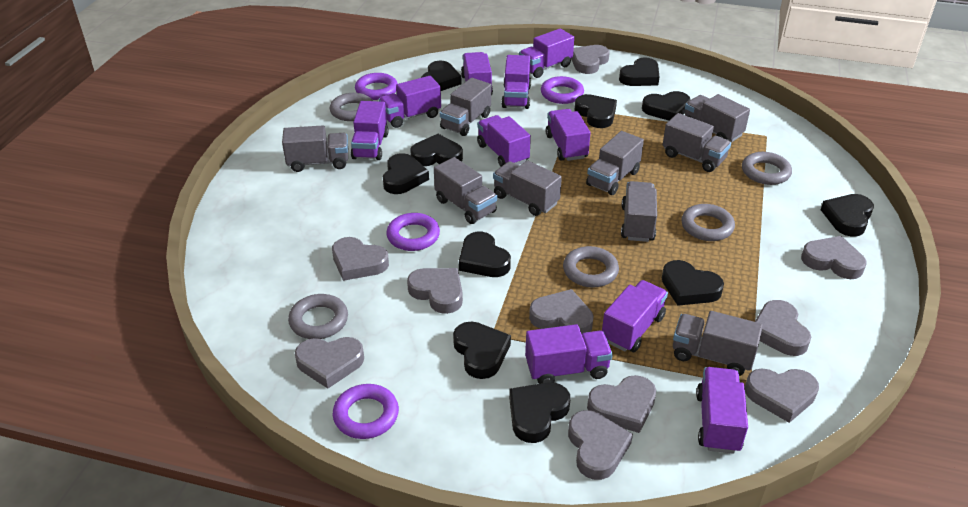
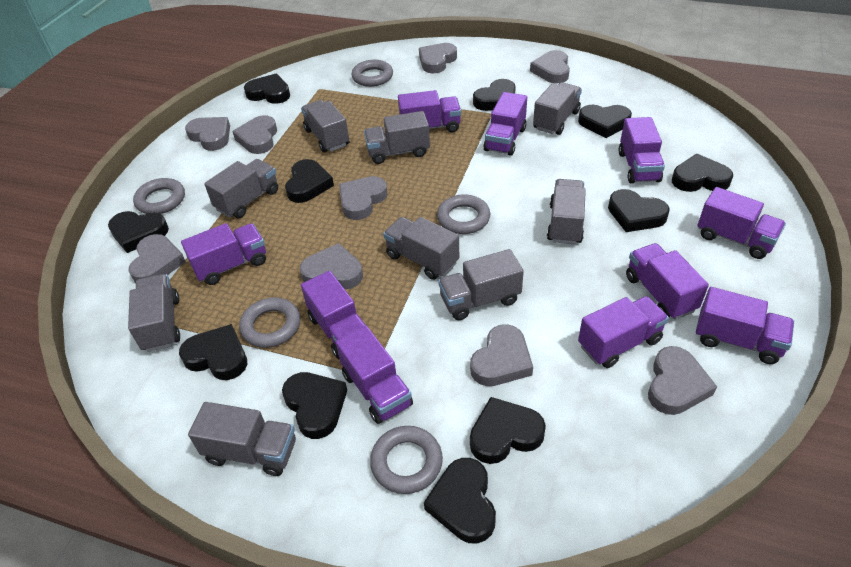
grey heart: [295,337,364,388] [332,237,389,281] [407,268,463,314] [529,289,593,334] [568,410,633,480] [571,45,610,74] [587,375,656,433] [745,369,819,423] [755,300,811,356] [801,236,867,279] = 10 -> [129,234,186,283] [185,117,230,151] [232,115,277,154] [300,243,363,289] [339,176,387,220] [419,43,457,73] [470,324,533,386] [530,50,570,84] [648,346,717,415] = 9
purple ring: [333,384,399,439] [355,73,398,100] [386,213,440,251] [541,76,584,104] = 4 -> none = 0

